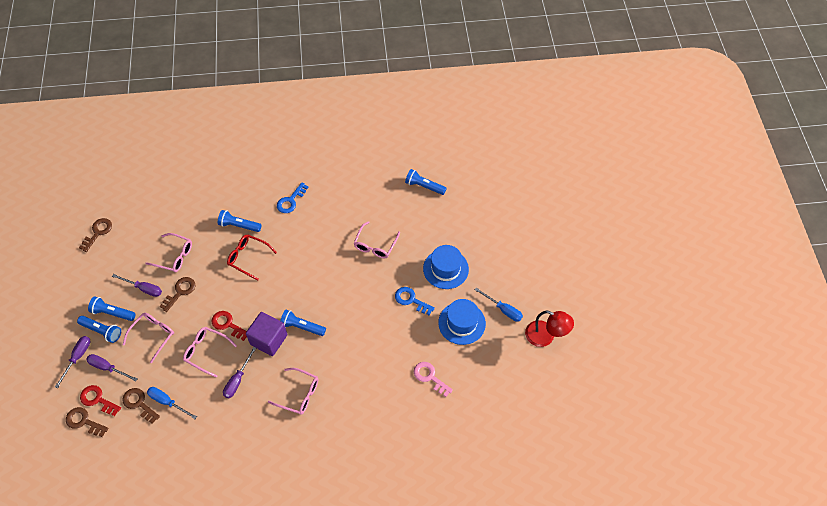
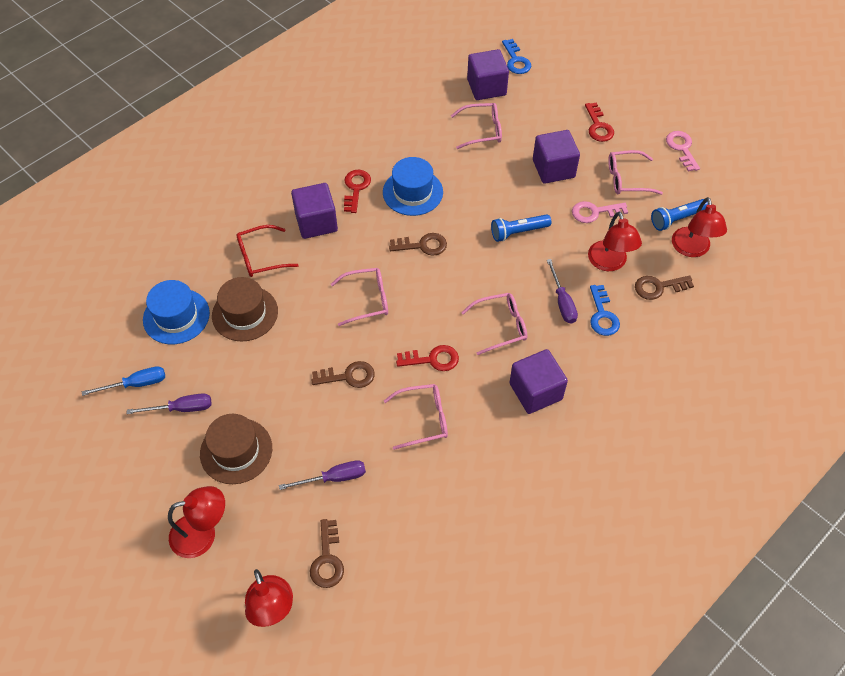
blue flashlight: [77,316,121,343] [88,296,136,321] [218,210,261,232] [280,310,326,336] [405,169,447,195] = 5 -> [491,214,551,242] [651,199,708,231] = 2
blue screwdriver: [147,387,197,419] [475,288,523,322] = 2 -> [82,366,165,396] = 1
brown hat: none = 0 -> [200,414,272,484] [212,277,278,341] = 2
pink key: [414,362,453,397] = 1 -> [572,201,628,223] [666,131,700,172] = 2
purple cube: [246,312,288,356] = 1 -> [291,183,338,239] [467,49,509,100] [509,349,568,414] [533,130,580,184] = 4
purple screwdriver: [55,336,90,388] [86,354,138,381] [112,274,162,297] [223,347,256,398] = 4 -> [127,394,212,414] [279,460,366,490] [547,259,578,324] = 3
red key: [80,385,121,416] [211,311,247,341] = 2 -> [344,170,371,213] [396,345,459,371] [585,102,614,142] = 3
red lamp: [525,311,574,347] = 1 -> [168,486,225,558] [245,569,293,627] [588,212,642,271] [672,197,727,257] = 4

